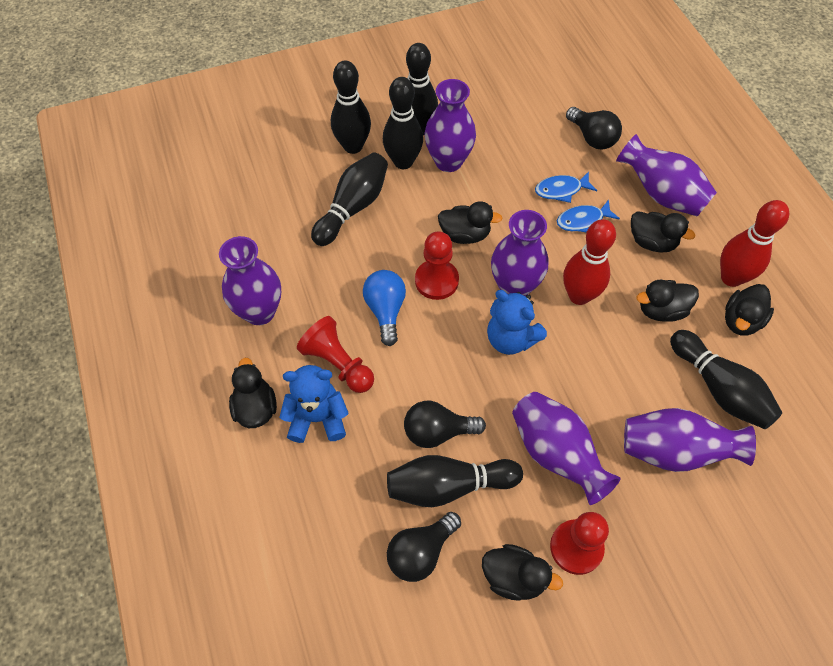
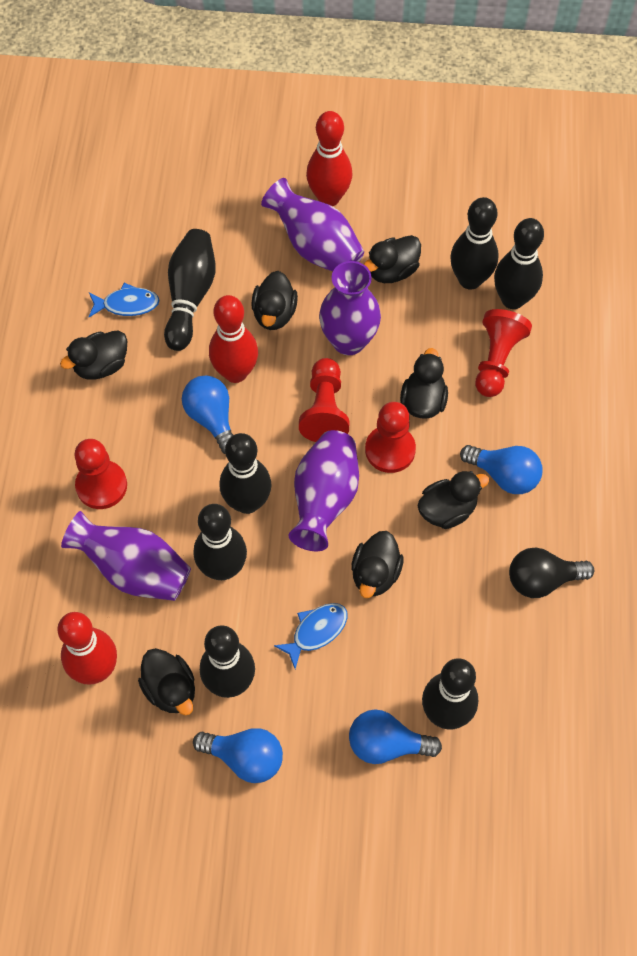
black bowling pin: [311,152,388,246] [331,61,371,154] [383,77,423,169] [387,455,523,507] [406,43,438,135] [670,330,782,429] = 6 -> [164,229,216,351] [194,504,247,580] [200,625,255,698] [219,433,272,514] [422,659,478,729] [450,197,499,290] [494,218,544,309] = 7
black duck: [229,358,277,428] [438,201,503,244] [482,544,563,601] [631,211,695,252] [636,280,699,322] [725,284,774,335] = 6 -> [60,330,127,380] [138,648,195,715] [251,271,298,330] [351,531,404,598] [364,235,421,283] [400,348,448,419] [418,471,489,529] = 7
black light bulb: [387,512,461,582] [404,401,486,448] [566,107,622,150] = 3 -> [509,548,594,598] = 1
blue light bulb: [363,270,406,346] = 1 -> [182,375,233,454] [193,728,283,783] [349,710,442,764] [460,445,542,494] = 4
blue teddy bear: [279,365,348,443] [487,290,547,355] = 2 -> none = 0
purple vase: [219,236,281,325] [424,79,476,172] [491,210,548,296] [512,392,620,505] [616,134,717,216] [624,408,756,472] = 6 -> [61,511,191,601] [261,178,364,272] [289,430,359,551] [319,261,381,355] = 4
red bowling pin: [563,219,616,305] [720,200,789,287] = 2 -> [57,612,117,685] [209,295,258,383] [306,111,352,206] = 3
red pawn: [297,316,374,393] [415,232,459,300] [550,512,609,575] = 3 -> [74,439,127,509] [299,358,349,442] [365,402,416,473] [475,309,532,397] = 4

